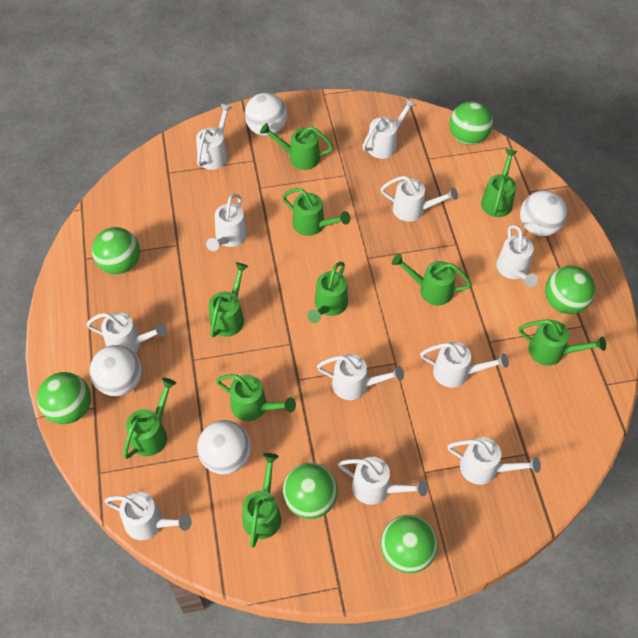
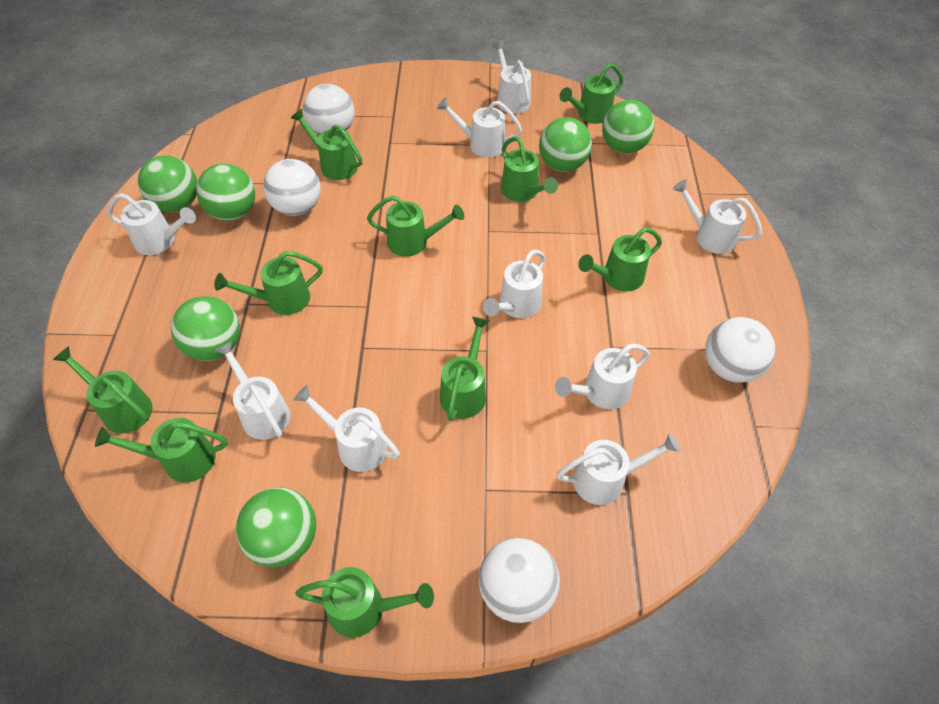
white watering can: [87,312,167,353] [104,492,192,540] [196,104,232,170] [206,194,248,251] [317,354,404,400] [338,457,428,505] [362,98,416,159] [381,176,458,222] [420,342,509,388] [447,437,541,485] [496,225,538,287] = 11 -> [107,193,196,255] [215,341,290,440] [293,385,400,472] [437,97,522,157] [483,250,545,318] [492,40,531,114] [555,344,650,410] [557,433,681,505] [672,179,762,254] = 9

